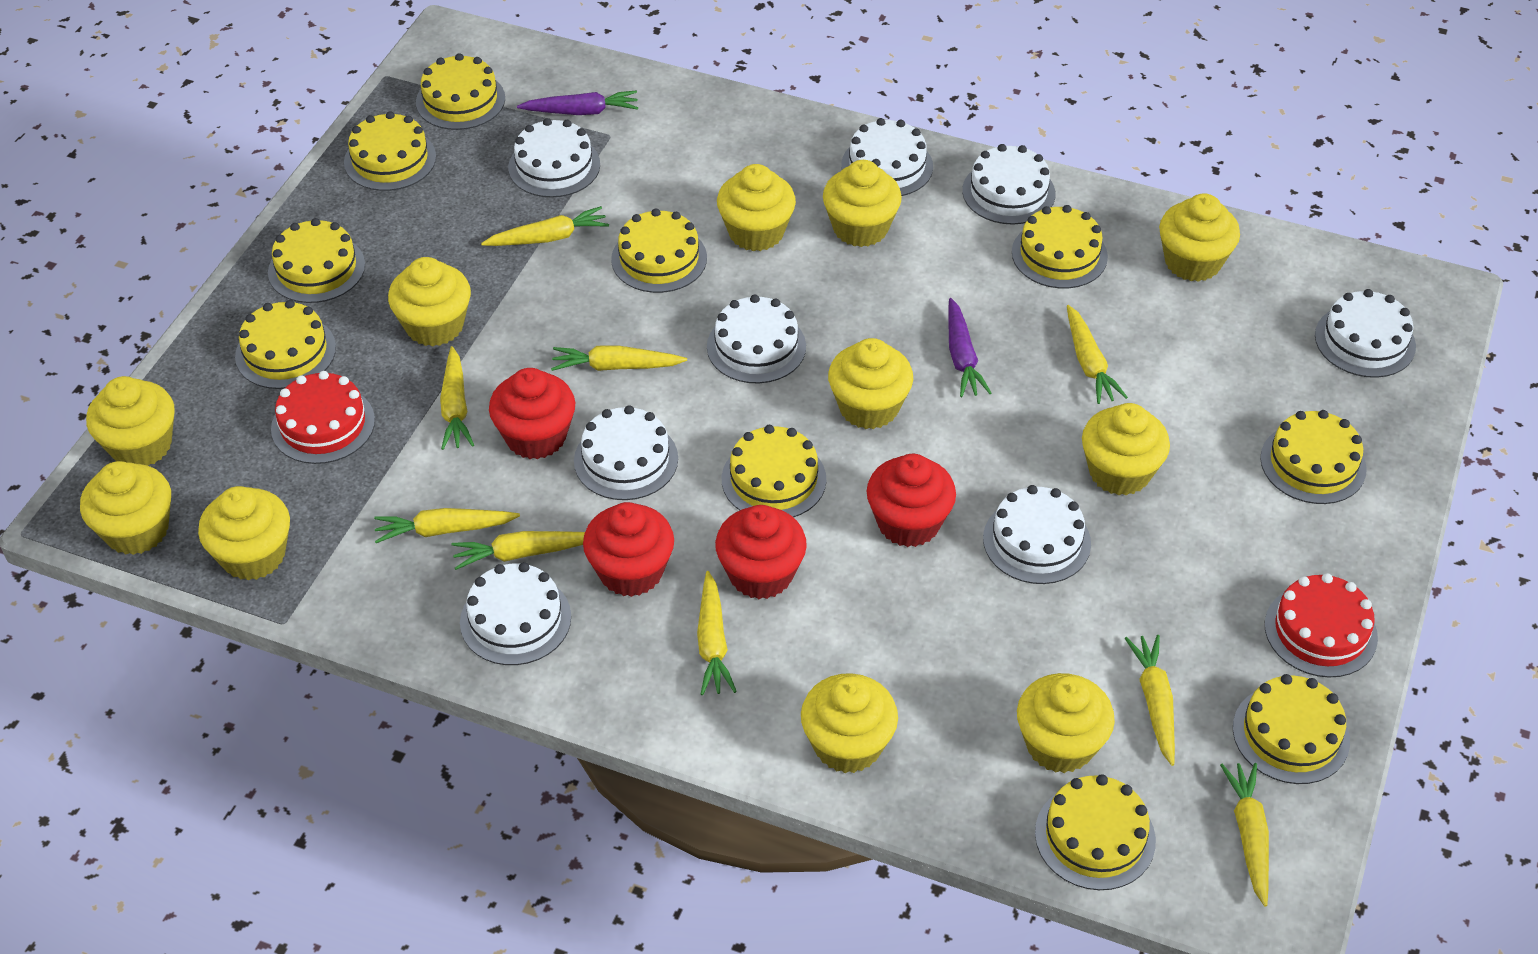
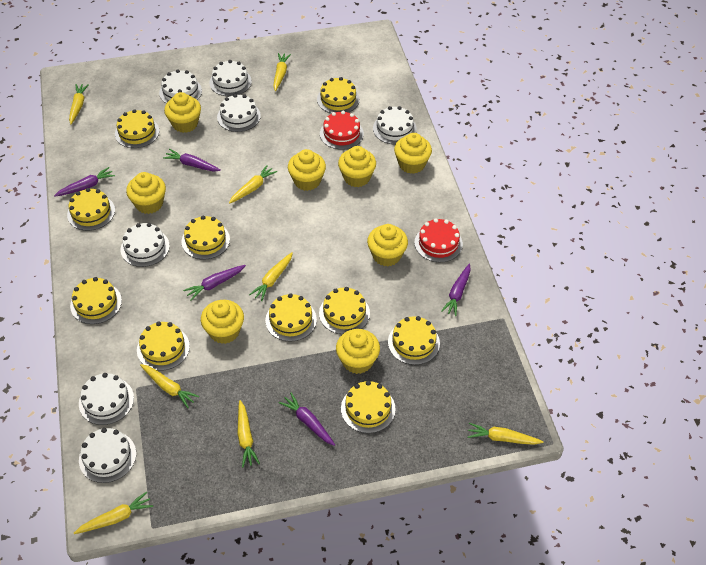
purple carrot: [517,90,638,115] [948,298,991,397] = 2 -> [54,167,115,197] [163,149,221,171] [183,265,246,301] [279,393,335,446] [441,263,471,316] = 5
red cupcake: [489,368,575,459] [583,502,674,597] [715,505,807,599] [867,454,956,547] = 4 -> none = 0
white cake: [460,562,571,665] [508,118,600,198] [574,405,678,500] [707,295,806,383] [841,118,933,196] [962,144,1055,225] [983,485,1091,584] [1315,289,1416,378] = 8 -> [79,373,134,425] [79,428,136,483] [121,223,170,267] [159,69,202,104] [209,60,252,96] [217,94,261,132] [373,106,417,144] = 7
yellow carrot: [374,508,520,543] [440,346,474,450] [452,531,585,570] [481,206,609,246] [551,345,687,371] [697,571,737,695] [1067,305,1128,404] [1125,635,1175,766] [1220,763,1269,906] = 9 -> [69,84,89,124] [74,492,153,534] [140,364,199,408] [229,165,277,204] [237,400,260,467] [249,252,293,301] [273,53,291,91] [467,423,544,445] = 8
yellow cupcake: [80,461,171,555] [86,376,175,466] [198,486,290,581] [388,257,471,347] [717,164,796,251] [801,673,898,773] [823,160,902,247] [828,338,913,429] [1017,673,1115,773] [1082,403,1170,496] [1159,193,1240,282] = 11 -> [126,172,166,214] [164,92,201,133] [201,300,244,344] [288,149,326,191] [336,329,380,374] [338,146,376,187] [367,224,408,266] [394,133,432,174] = 8

